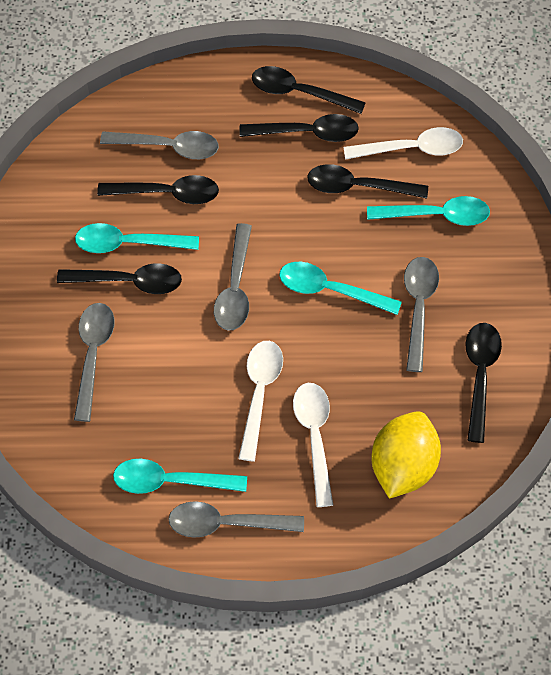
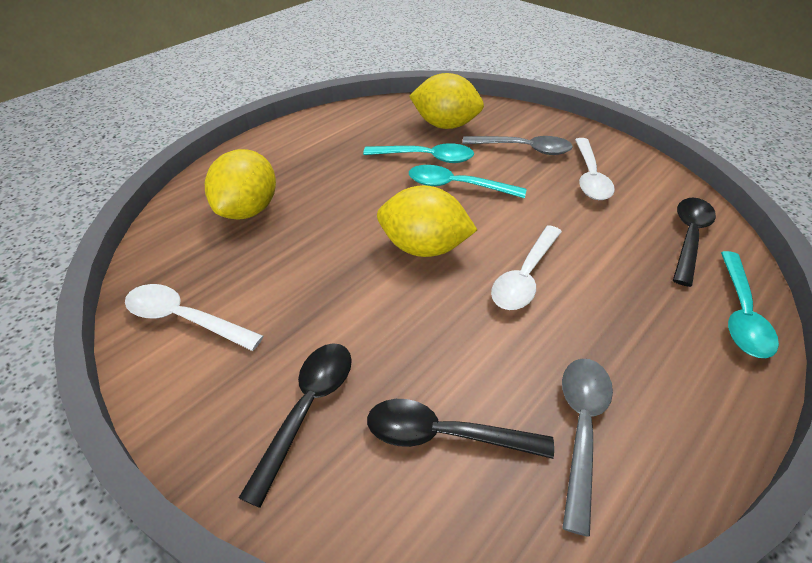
black spoon: [57,263,182,294] [97,175,219,204] [239,114,359,142] [252,66,366,114] [307,164,428,199] [465,323,502,443] = 6 -> [239,343,352,508] [367,399,554,459] [673,198,716,287] = 3
grey spoon: [74,303,115,422] [100,131,219,159] [168,501,304,538] [214,223,252,331] [404,257,439,372] = 5 -> [462,136,573,155] [562,359,613,537] = 2
turquoise spoon: [75,223,199,253] [113,459,247,494] [279,262,402,315] [367,196,490,226] = 4 -> [363,143,474,163] [409,165,526,198] [721,251,779,358] = 3
yellow lemon: [372,411,441,499] = 1 -> [205,149,276,219] [377,185,477,257] [409,73,484,129] = 3

